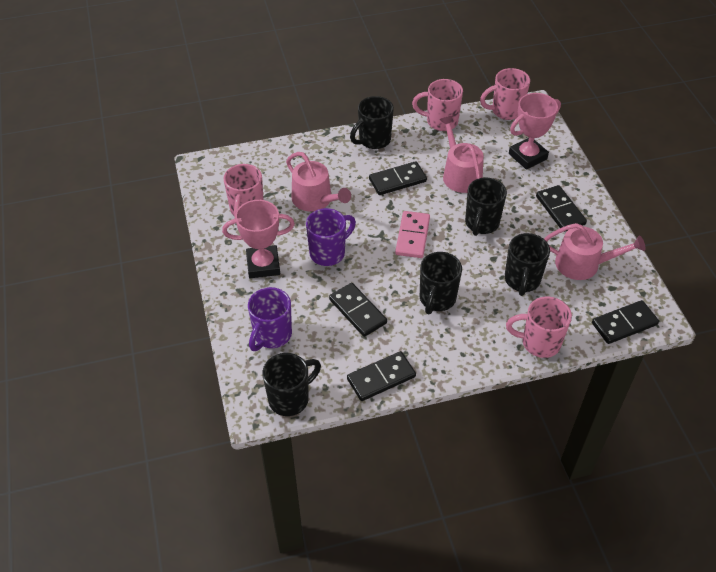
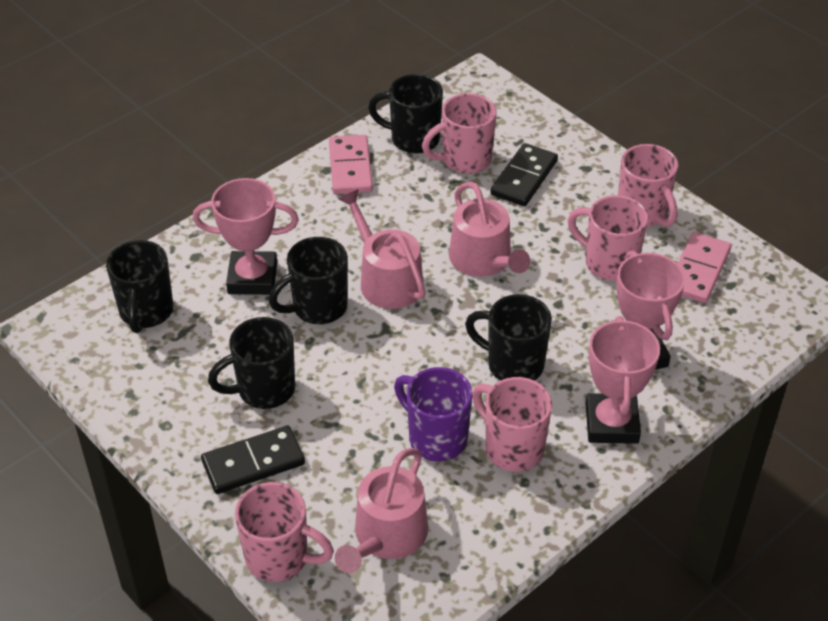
black domino: [329,283,387,337] [347,351,416,401] [369,161,427,195] [536,185,587,232] [592,300,659,344] = 5 -> [201,426,305,494] [490,143,558,206] = 2
pink domino: [395,211,430,258] = 1 -> [329,135,373,194] [677,232,731,303] = 2
pink mug: [223,164,264,217] [412,79,463,131] [480,68,530,120] [506,297,572,358] = 4 -> [235,482,334,582] [422,93,497,174] [472,377,552,472] [568,195,648,281] [618,144,678,227] = 5
pink trophy: [222,200,295,278] [509,93,561,170] = 2 -> [193,178,299,295] [586,316,660,444] [616,251,685,370] = 3
purple mug: [248,287,292,351] [306,208,356,266] = 2 -> [394,367,473,462] = 1

